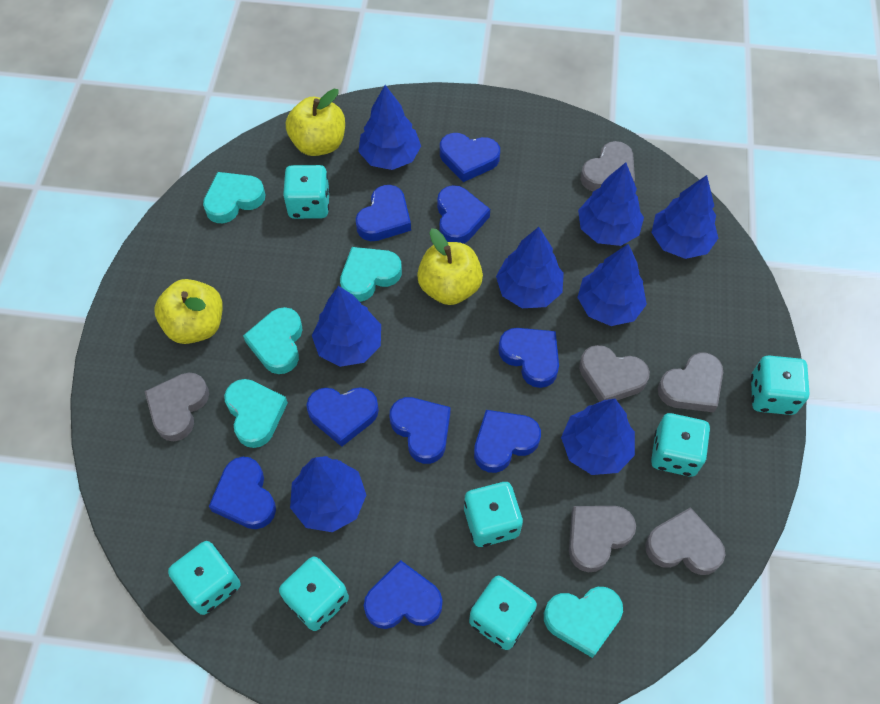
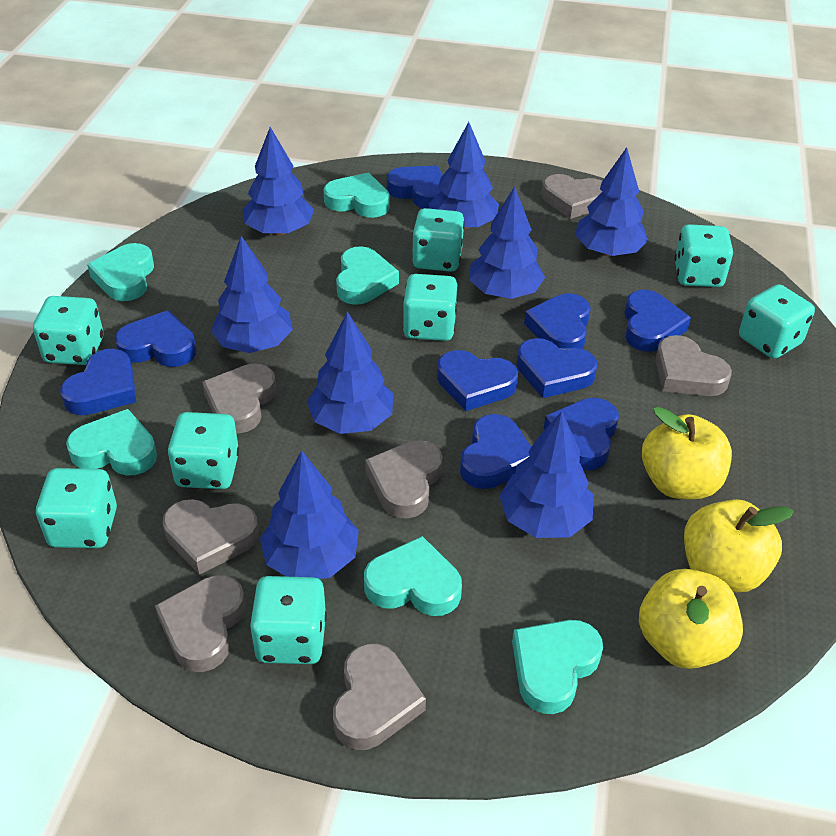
grey heart: [144,372,209,441] [569,506,636,572] [579,345,650,402] [580,141,635,191] [645,507,725,575] [658,352,723,413] = 6 -> [155,575,246,672] [163,499,259,575] [202,364,276,434] [333,643,426,750] [365,440,442,519] [542,174,602,219] [655,335,732,396] = 7
turquoise dice: [168,541,241,615] [279,556,349,631] [283,165,330,219] [464,482,523,547] [469,576,537,650] [651,413,710,477] [751,355,810,415] = 7 -> [33,296,103,365] [36,468,117,548] [168,412,239,489] [250,576,327,664] [403,274,458,341] [412,208,465,272] [674,224,733,287] [739,284,815,359] = 8
turquoise heart: [203,172,266,223] [224,379,288,448] [243,307,303,374] [340,247,402,302] [544,587,623,658] = 5 -> [66,409,157,475] [87,243,154,301] [323,173,390,218] [336,246,399,305] [364,536,462,616] [512,620,603,714] = 6

